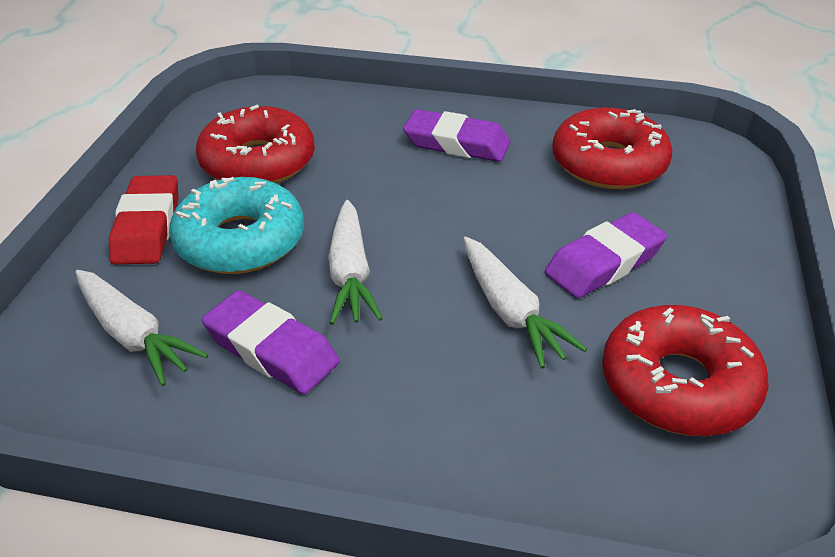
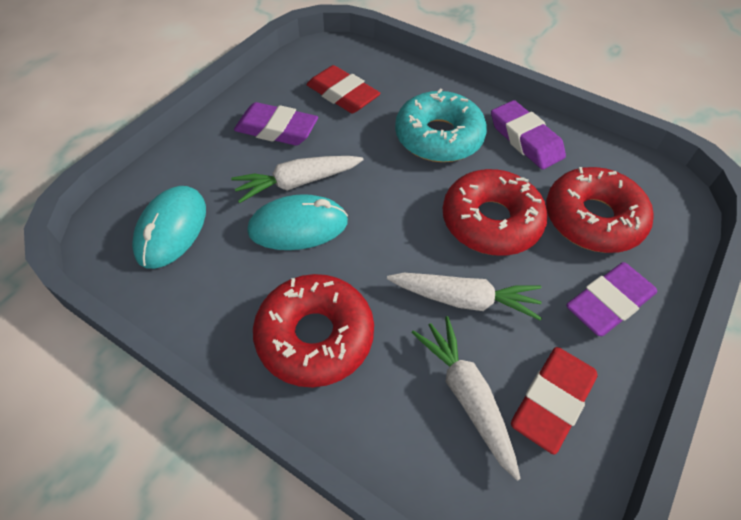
red eraser: [109,175,178,264] = 1 -> [306,65,380,113] [511,347,597,455] = 2
turquoise mouse: none = 0 -> [132,186,206,269] [247,194,348,250] = 2

